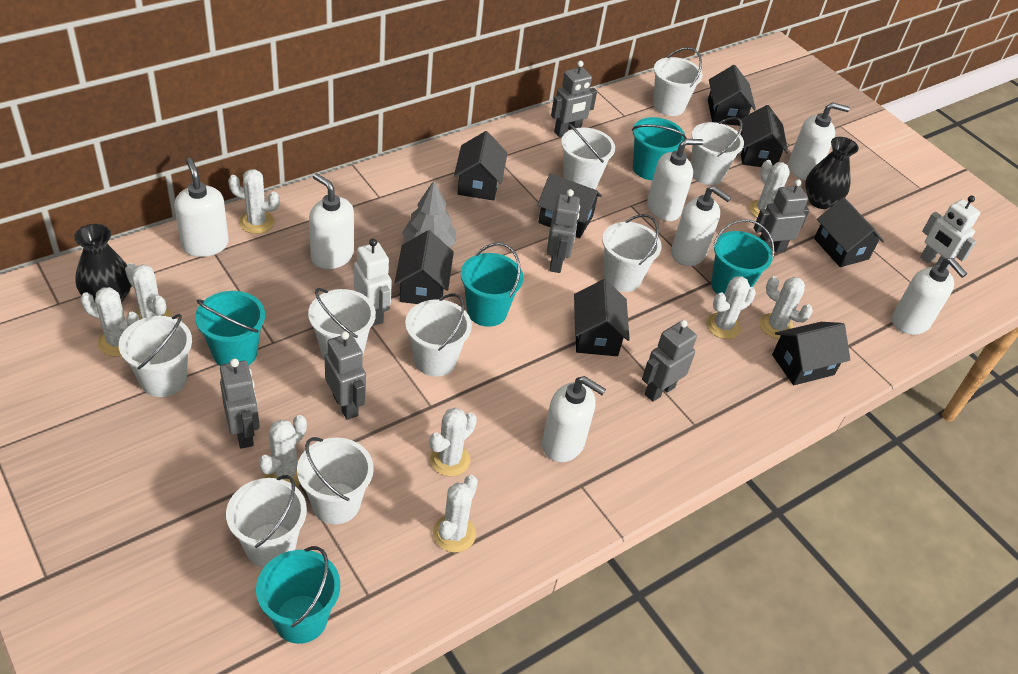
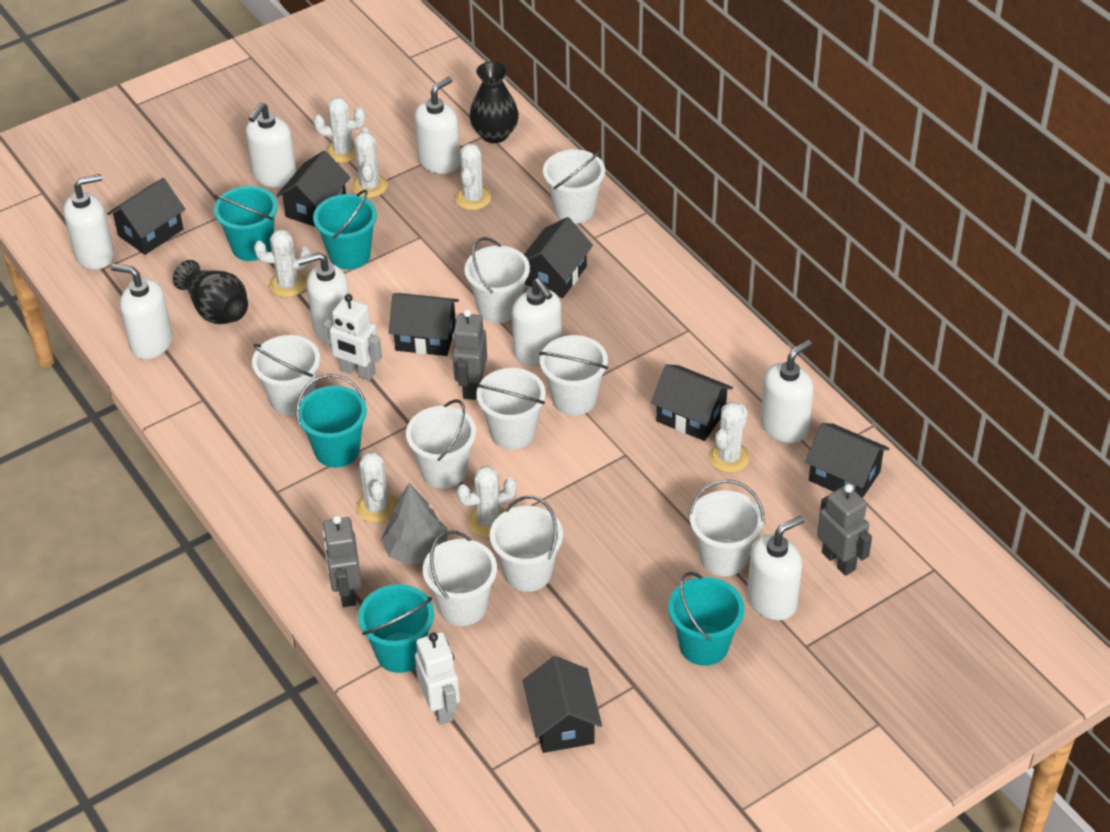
black house: [394,230,454,304] [454,131,507,201] [537,173,602,238] [574,279,630,356] [708,65,756,126] [740,105,788,167] [772,322,850,385] [814,197,884,267] = 8 -> [107,178,185,255] [276,151,350,227] [389,293,459,356] [523,656,602,753] [524,217,593,298] [651,364,733,441] [805,423,889,498] = 7
grey robot: [220,358,260,449] [324,331,366,420] [547,189,580,273] [551,61,597,137] [642,320,697,402] [754,179,809,253] = 6 -> [323,515,362,607] [453,309,487,400] [817,484,872,576] = 3
white cactus: [80,287,139,356] [125,263,172,320] [228,169,280,234] [259,415,307,487] [429,407,477,476] [433,475,478,553] [706,276,756,339] [749,160,790,217] [760,276,813,339] = 9 -> [254,229,312,297] [313,97,365,163] [352,128,388,198] [356,452,397,523] [455,143,491,210] [457,466,517,537] [709,402,750,473] = 7
white soap dispenser: [174,158,229,257] [309,173,354,269] [542,376,606,462] [647,139,704,221] [671,186,732,266] [788,102,850,180] [892,258,967,335] = 7 -> [63,174,114,270] [111,264,173,359] [246,102,297,188] [297,252,349,342] [414,77,460,174] [512,278,562,366] [747,516,804,620] [760,340,814,443] = 8

